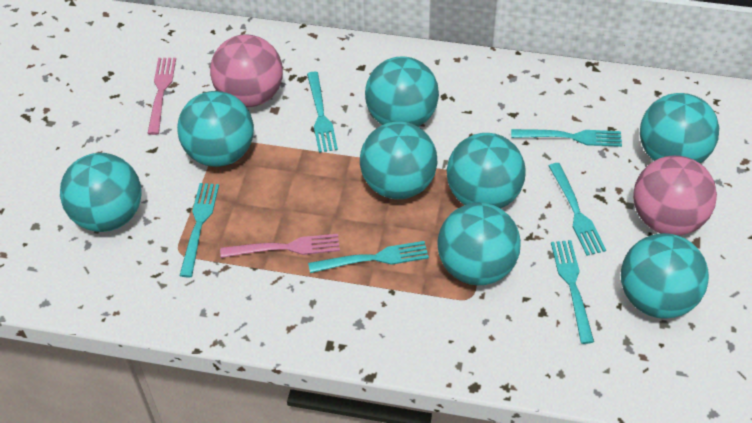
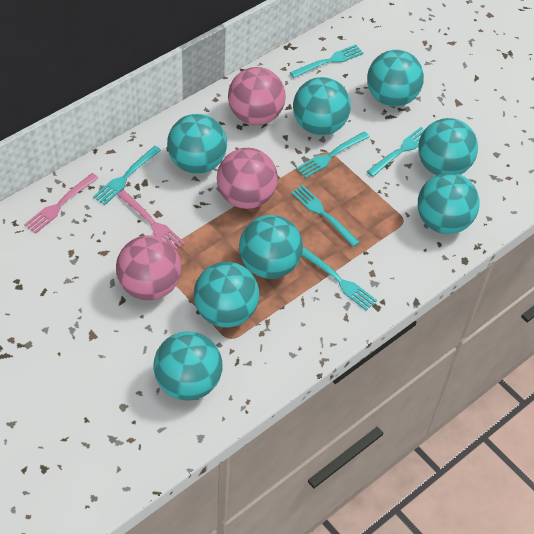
pink ball: [210,34,283,107] [633,156,717,236] = 2 -> [116,235,181,301] [217,148,278,209] [228,67,286,125] = 3

